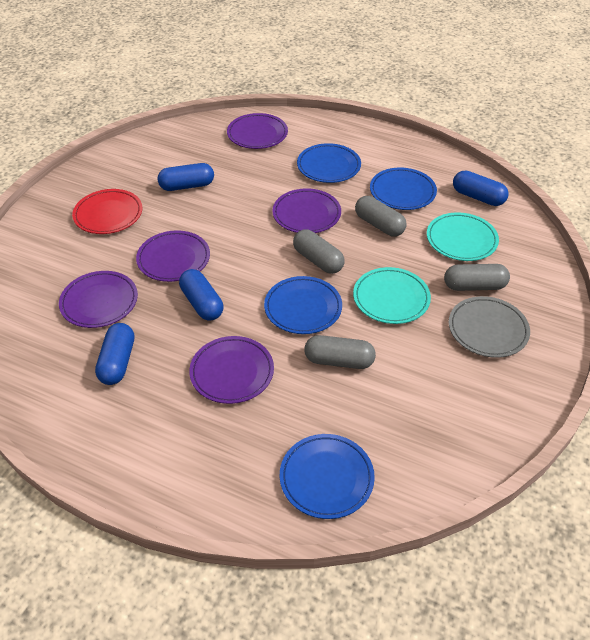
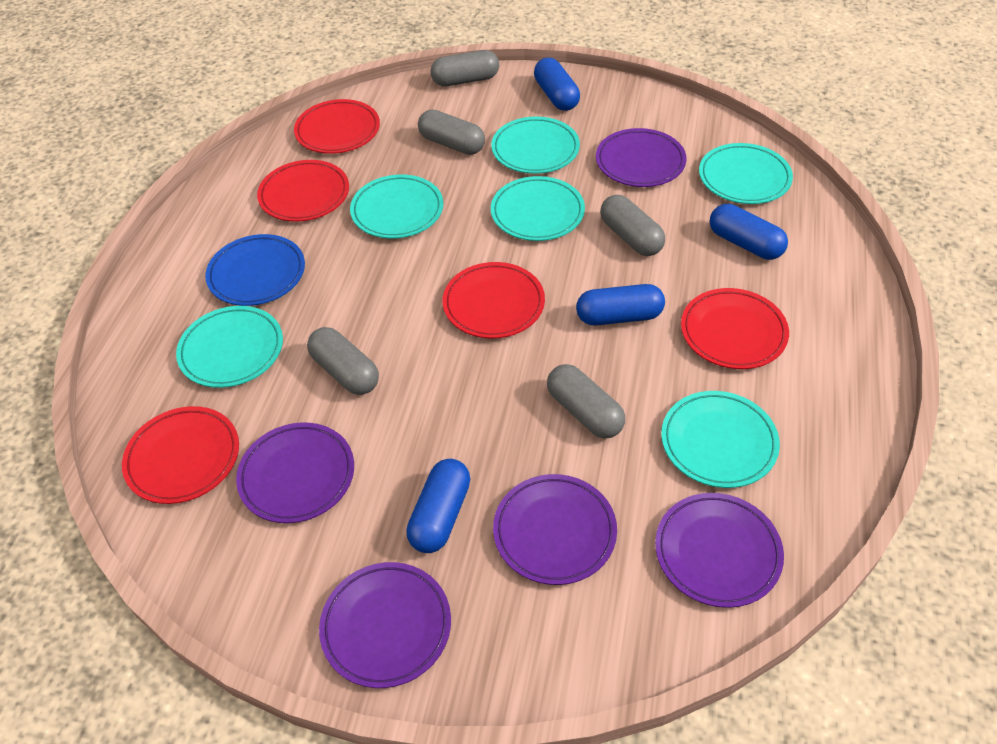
blue plate: [264,276,342,334] [280,434,375,519] [297,143,361,183] [370,168,437,210] = 4 -> [205,234,305,306] = 1
grey capsule: [293,229,345,274] [305,335,376,369] [355,196,407,237] [444,264,510,291] = 4 -> [307,327,379,395] [418,110,485,155] [431,50,499,86] [547,364,625,438] [600,195,665,256] = 5
grey plate: [449,296,530,358] = 1 -> none = 0
red plate: [72,189,142,234] = 1 -> [122,406,239,504] [257,160,349,222] [294,99,380,154] [442,262,545,338] [681,288,789,369] = 5
turquoise plate: [353,267,431,324] [427,213,499,261] = 2 -> [176,306,283,388] [350,175,443,239] [491,117,580,174] [491,176,585,241] [661,391,780,488] [699,143,793,204] = 6

